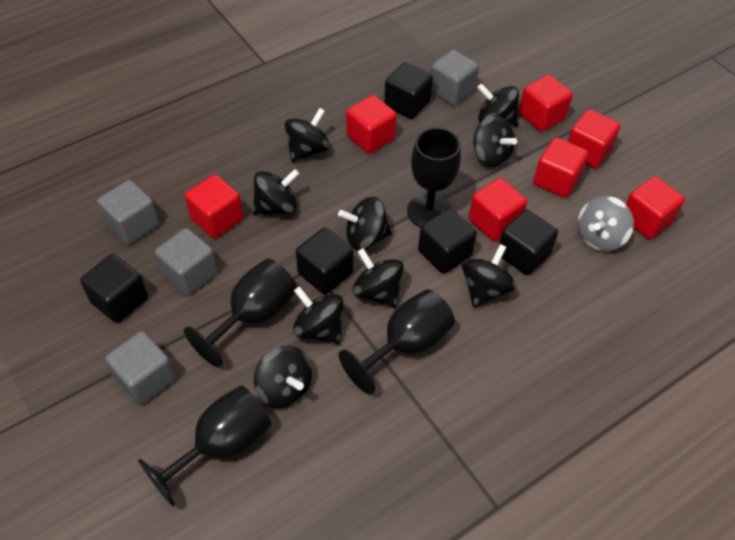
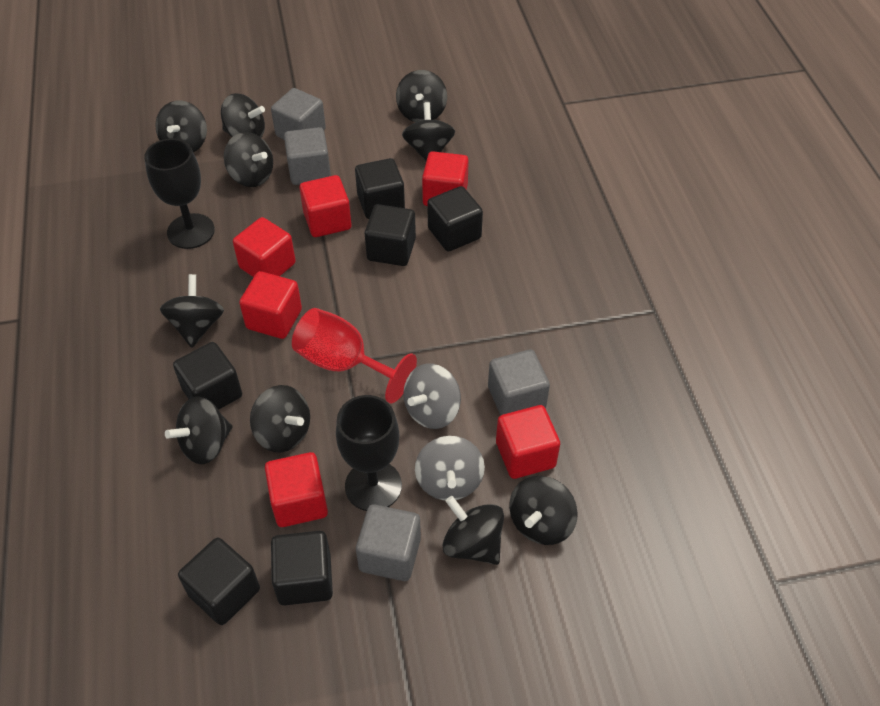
black cube: [80,254,148,323] [296,227,353,295] [384,62,433,119] [418,208,477,274] [498,210,558,275] = 5 -> [173,342,242,410] [178,538,260,625] [271,531,333,606] [355,158,405,219] [365,204,416,266] [427,186,483,252] = 6
black goblet: [138,385,271,507] [184,259,297,367] [339,289,455,395] [407,127,461,227] = 4 -> [144,138,215,249] [336,395,402,511] = 2
black spinning top: [253,169,299,215] [254,345,312,408] [285,108,330,162] [293,286,343,344] [338,197,392,250] [352,248,404,308] [462,244,516,308] [473,115,517,167] [477,83,519,127] = 9 -> [155,100,207,152] [160,274,224,348] [165,396,233,464] [221,93,265,138] [224,132,273,187] [250,385,310,452] [396,70,447,122] [402,102,455,161] [442,496,504,565] [509,476,578,545] = 10
grey spinning top: [577,196,634,251] = 1 -> [403,363,461,429] [415,436,485,501] = 2
red cube: [185,174,243,238] [346,95,397,154] [469,178,527,241] [519,75,573,132] [533,137,589,198] [568,109,620,168] [626,176,685,239] = 7 -> [233,217,296,277] [239,271,302,339] [265,452,328,527] [299,175,351,237] [422,151,469,206] [496,405,560,479] = 6
red goblet: none = 0 -> [292,308,417,404] = 1

